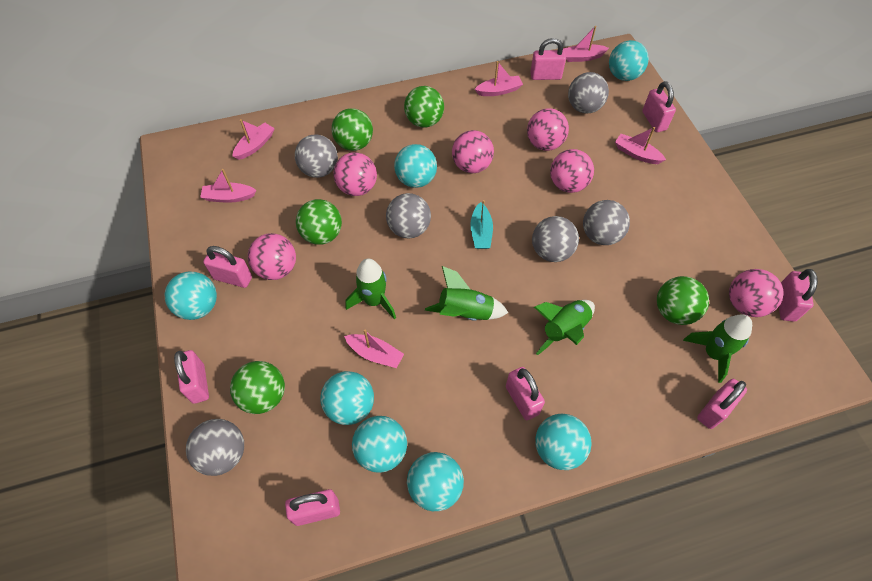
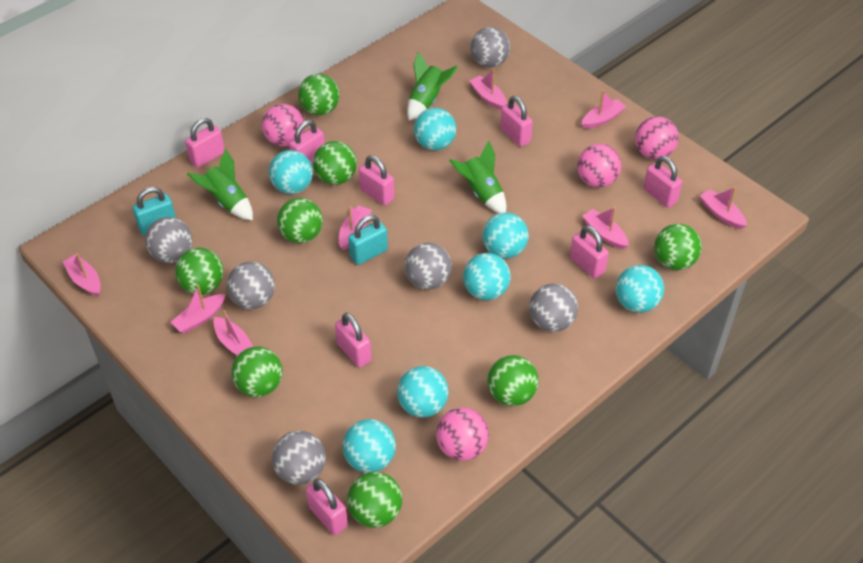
green ball: [230,361,285,414] [296,199,342,245] [332,108,373,151] [404,86,444,127] [657,276,709,325] = 5 -> [175,248,223,295] [231,346,283,397] [277,198,323,243] [298,74,340,115] [313,141,357,185] [347,472,402,528] [487,355,539,406] [654,224,702,270] = 8
green rocket: [346,258,396,320] [425,266,508,321] [534,300,595,355] [683,314,752,383] = 4 -> [187,149,253,220] [407,52,458,121] [449,141,506,213] = 3
pink ball: [248,233,296,280] [333,152,377,196] [452,130,494,173] [527,108,569,151] [550,149,594,193] [729,269,784,317] = 6 -> [262,104,304,146] [436,407,489,461] [577,144,622,188] [635,116,679,159] = 4
pink boat: [200,169,257,203] [232,119,275,160] [344,330,404,368] [475,61,523,96] [563,26,609,62] [615,127,666,164] = 6 -> [63,254,101,296] [171,285,226,333] [213,310,253,356] [339,206,372,250] [469,69,507,110] [582,90,626,129] [582,207,629,249] [700,187,747,229] = 8
turquoise boat: [470,200,493,249] = 1 -> none = 0
turquoise padlock: none = 0 -> [132,187,176,235] [348,215,388,265] = 2

